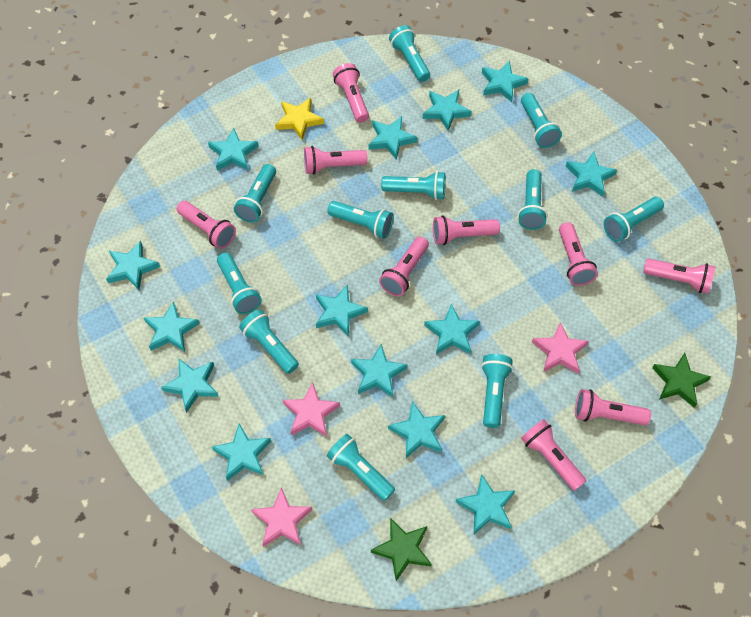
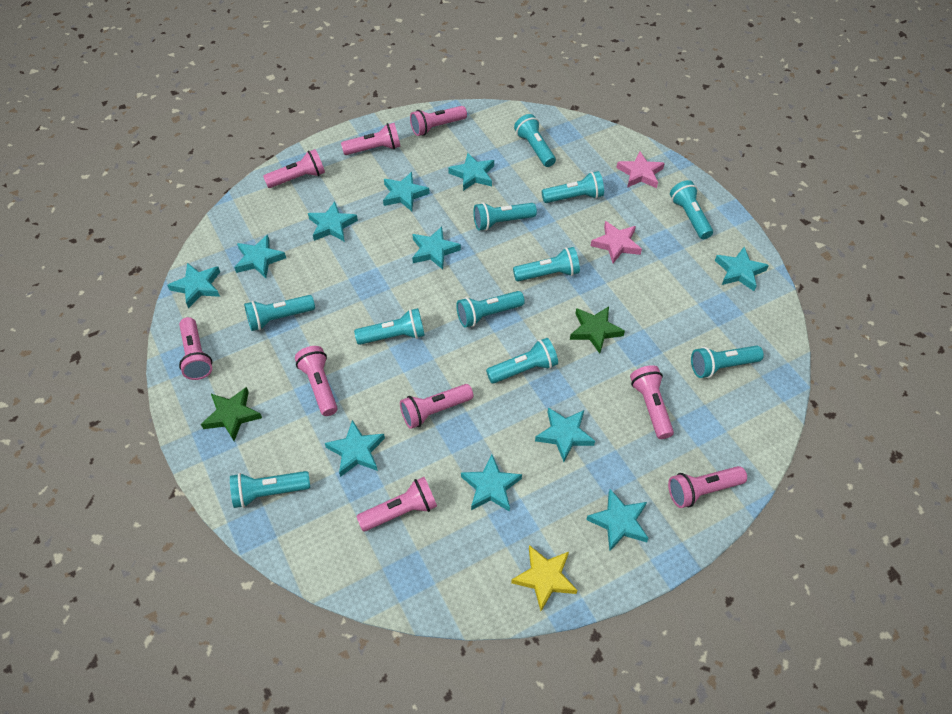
pink star: [251,487,312,547] [283,382,340,437] [532,322,589,374] = 3 -> [591,221,642,263] [616,151,665,188] = 2
turquoise star: [106,241,160,290] [143,301,200,352] [161,359,219,413] [208,128,259,171] [212,423,271,481] [316,285,368,337] [351,344,407,397] [369,116,417,160] [388,401,445,458] [422,90,471,131] [424,304,480,354] [456,474,515,534] [482,61,528,102] [565,152,617,197] = 14 -> [167,263,220,308] [234,235,286,278] [308,202,358,242] [325,420,385,477] [383,172,430,211] [412,227,461,270] [448,153,494,191] [461,455,522,512] [535,407,595,462] [586,489,649,551] [715,247,769,291] = 11

